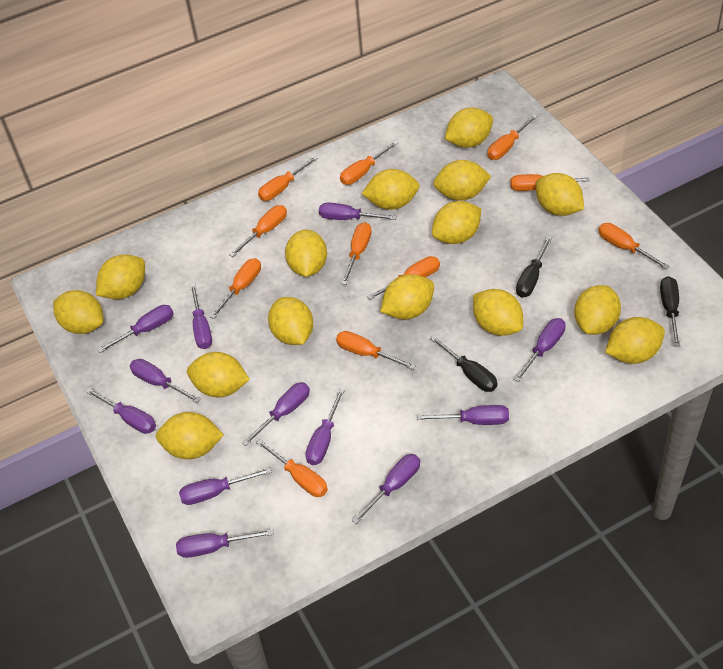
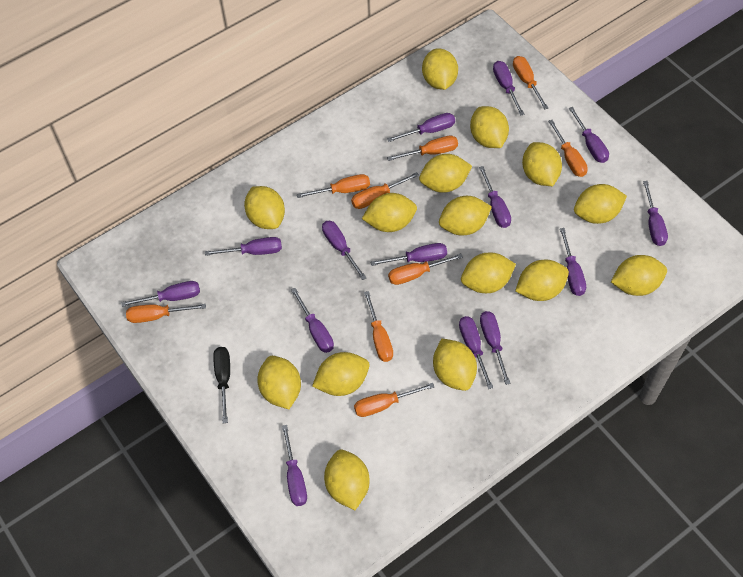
black screwdriver: [430,336,497,392] [516,236,552,297] [660,276,680,347] = 3 -> [213,347,230,423] = 1
orange screwdriver: [210,258,261,319] [229,205,287,257] [256,439,328,497] [258,156,318,201] [336,331,416,369] [340,141,398,185] [341,222,372,285] [367,256,440,300] [488,114,538,160] [510,174,589,191] [598,223,670,270] = 11 -> [126,304,206,323] [297,174,370,198] [351,172,419,209] [354,383,434,417] [364,291,393,362] [387,136,458,161] [388,253,463,285] [513,56,548,110] [548,120,588,177] = 9
purple screwdriver: [85,388,156,434] [97,305,174,353] [130,359,201,403] [176,529,274,558] [179,467,272,505] [190,284,212,349] [242,382,310,446] [305,389,345,465] [319,203,397,220] [352,454,420,524] [417,405,509,425] [514,318,566,382] = 12 -> [121,281,200,307] [205,237,282,256] [282,425,307,506] [291,288,334,353] [322,221,367,280] [371,243,447,266] [387,113,455,142] [459,316,493,389] [479,166,511,228] [480,311,511,385] [493,61,524,116] [560,228,586,296] [568,107,609,163] [643,181,668,246] = 14

